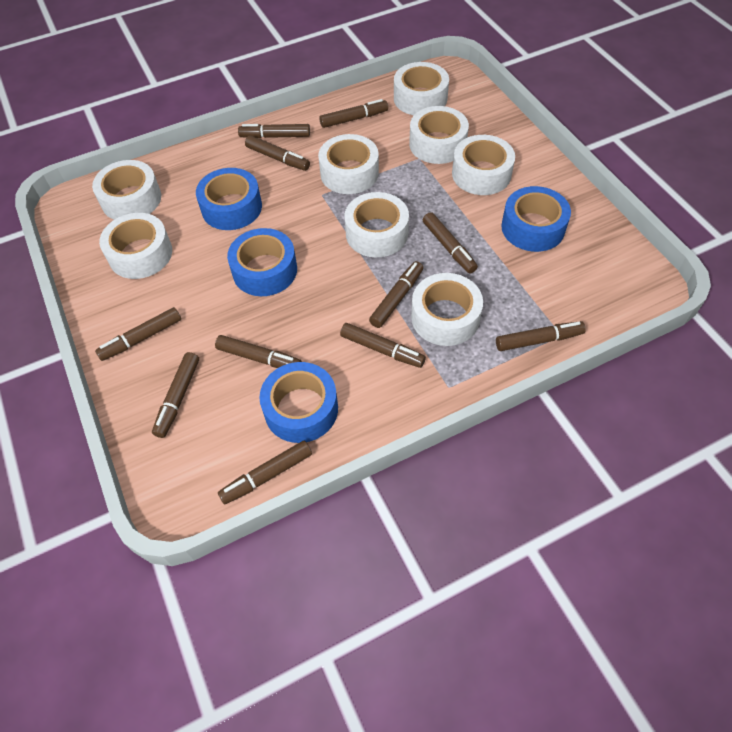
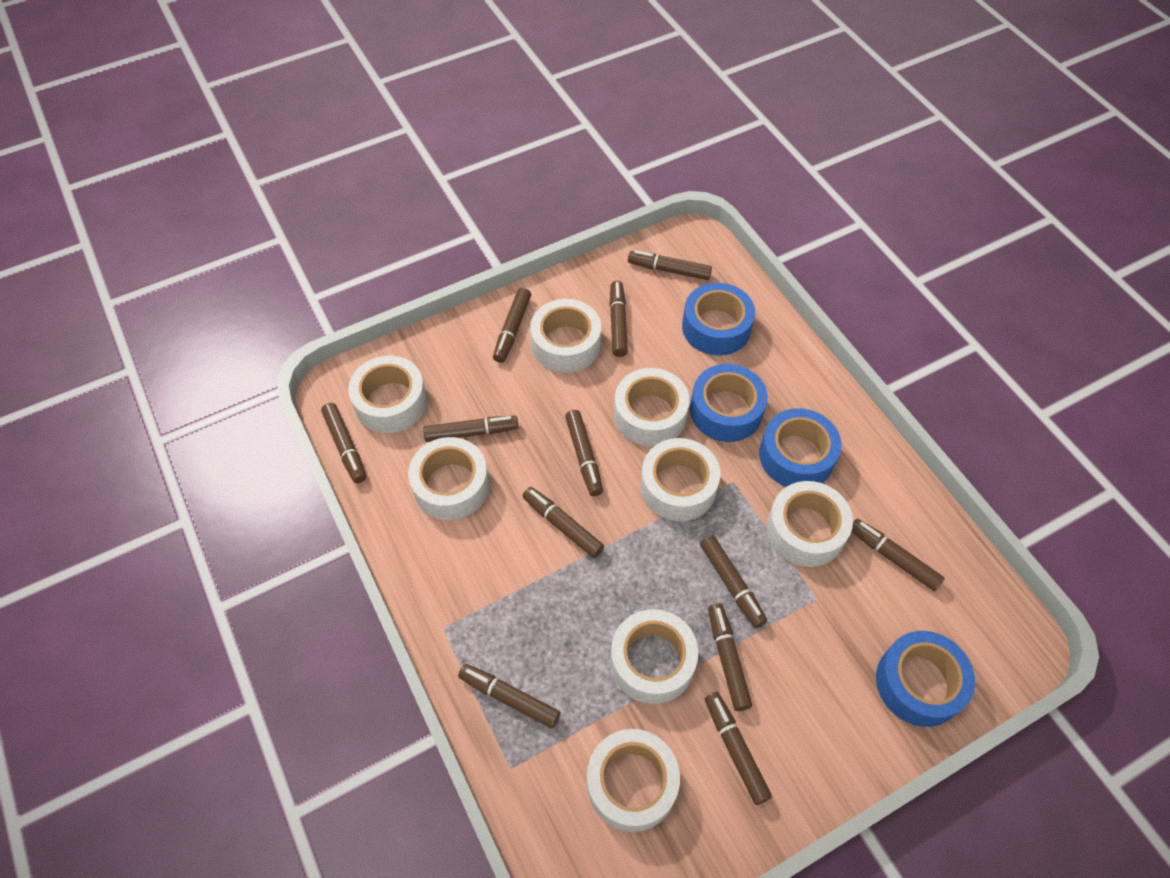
brown marker: [95,307,181,361] [152,352,199,438] [215,335,302,368] [218,441,312,505] [238,124,310,138] [245,135,310,171] [319,99,388,128] [340,323,426,368] [369,261,423,328] [423,212,478,273] [496,321,586,351] = 11 -> [321,403,366,483] [423,416,518,442] [458,664,561,729] [493,288,531,363] [522,487,604,558] [565,410,603,496] [610,281,628,357] [628,250,712,280] [700,535,767,628] [705,692,772,805] [708,603,752,711] [851,519,945,591] = 12

